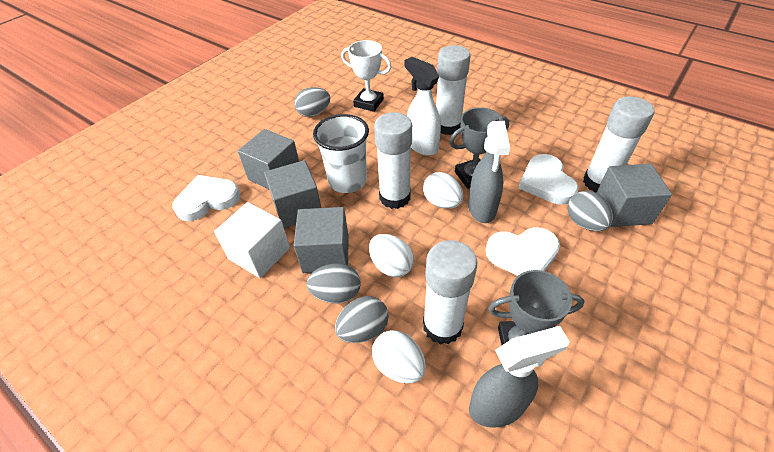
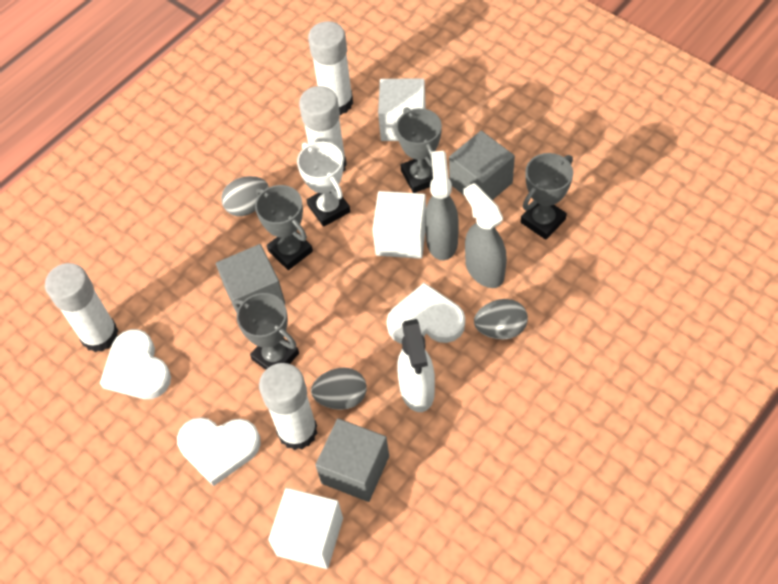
grey cube: [238,129,299,189] [264,160,321,228] [294,207,349,273] [596,163,672,227] = 4 -> [216,244,285,313] [315,418,389,502] [449,131,515,200] = 3
grey egg: [294,87,330,117] [306,263,361,304] [335,296,389,343] [567,191,613,231] = 4 -> [221,176,269,216] [311,368,367,410] [474,299,528,340] = 3
grey trophy: [449,107,509,189] [488,270,584,345] = 2 -> [234,293,299,370] [255,185,313,270] [396,107,442,193] [521,153,573,240] = 4
white cube: [214,202,290,278] = 1 -> [268,488,343,569] [373,191,426,259] [378,78,426,141] = 3
white cup: [313,114,369,193] = 1 -> none = 0
white egg: [369,234,414,277] [372,330,426,384] [423,172,463,209] = 3 -> none = 0

